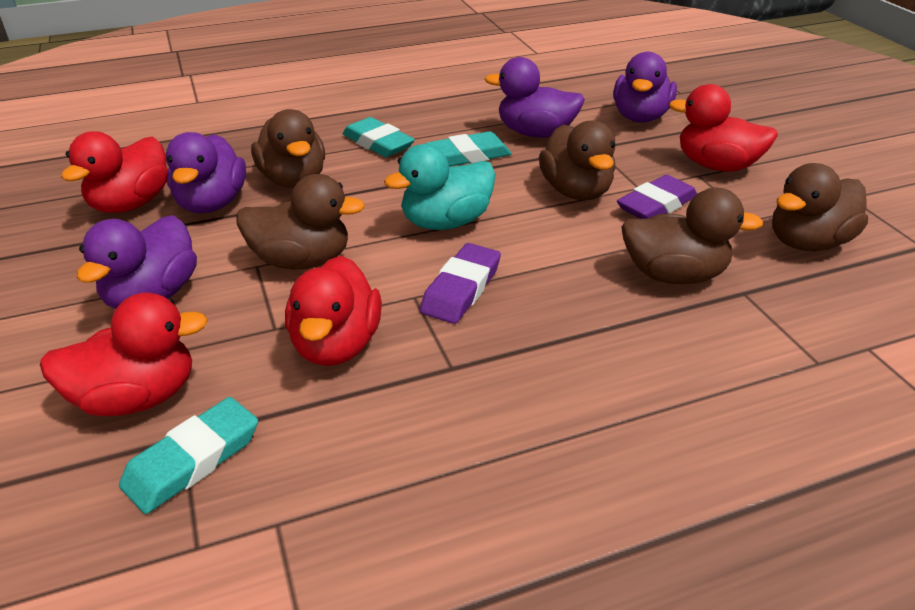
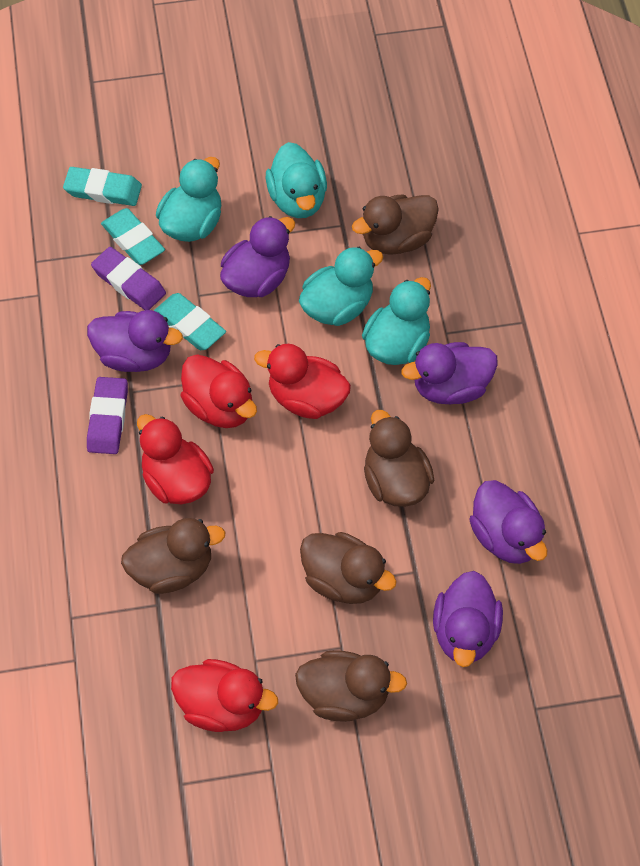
purple duck: [77,215,197,309] [166,132,246,213] [484,57,585,138] [613,52,677,123] = 4 -> [87,310,183,372] [220,216,295,297] [402,342,498,404] [433,571,503,667] [469,480,548,564] = 5
turquoise duck: [384,144,496,230] = 1 -> [156,157,221,242] [266,142,327,218] [299,247,383,326] [362,277,431,365] = 4

